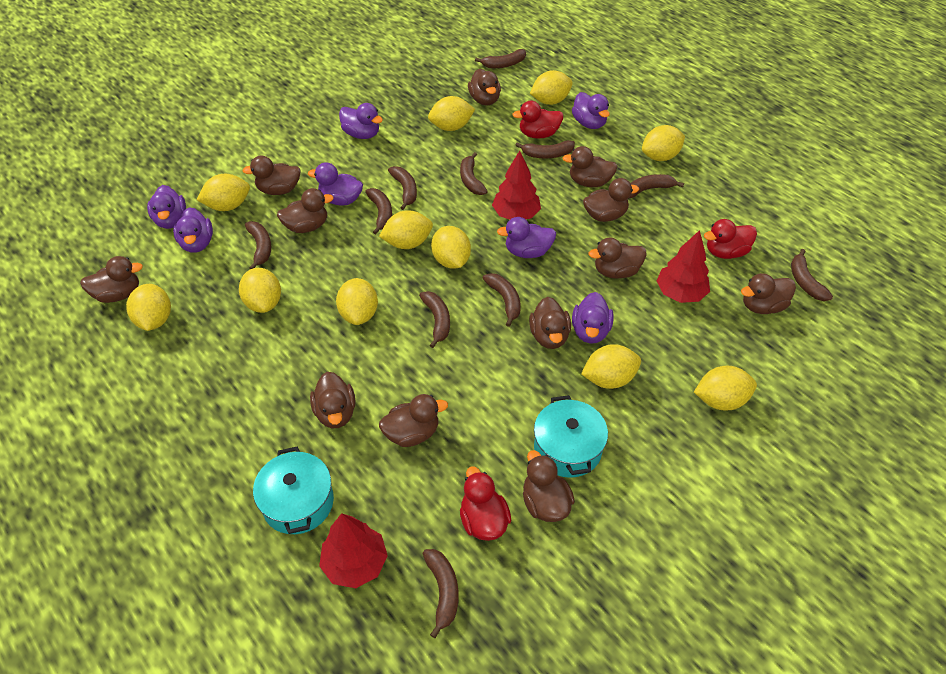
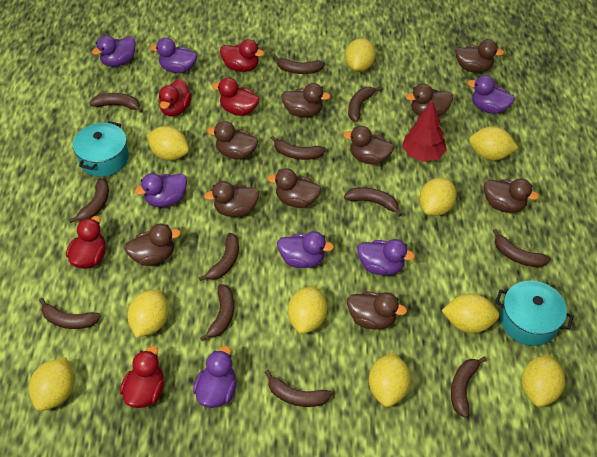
brown banana: [245,221,271,269] [365,188,392,234] [388,166,417,210] [419,291,450,348] [422,549,459,638] [460,152,488,195] [475,49,526,68] [483,273,521,327] [516,140,575,158] [629,174,684,198] [791,249,833,301] = 11 -> [39,298,101,329] [69,178,109,223] [90,93,143,113] [198,233,239,281] [200,284,234,341] [264,370,332,407] [271,136,326,160] [273,56,325,74] [344,187,402,217] [348,87,381,122] [451,356,487,418] [493,229,551,267] = 12
brown duck: [80,256,143,303] [242,156,301,195] [277,188,334,233] [310,372,356,428] [379,394,448,447] [468,69,501,105] [523,450,575,522] [529,297,571,349] [563,146,618,187] [583,178,639,222] [589,238,646,279] [741,273,796,314] = 12 -> [124,224,181,266] [204,181,259,217] [207,121,258,159] [268,168,321,208] [281,83,331,117] [343,126,394,165] [347,292,407,329] [406,84,453,116] [455,39,504,73] [484,178,539,213] = 10
red duck: [460,467,511,541] [512,101,563,139] [704,219,757,259] = 3 -> [66,216,106,269] [120,346,164,408] [158,79,192,117] [212,77,259,116] [220,39,264,72] = 5
red tree: [319,513,388,588] [492,151,541,220] [656,230,710,303] = 3 -> [402,101,447,162] = 1
yellow lemon: [126,284,171,331] [197,174,250,211] [239,268,281,313] [336,278,378,325] [379,210,433,249] [428,96,475,131] [431,226,471,269] [530,70,573,105] [581,344,641,389] [642,125,685,161] [694,366,757,411] = 11 -> [29,357,74,411] [127,289,169,338] [147,126,189,160] [288,286,327,334] [345,38,376,72] [369,352,411,407] [419,178,456,216] [441,294,499,333] [469,126,518,160] [521,354,565,407] = 10

